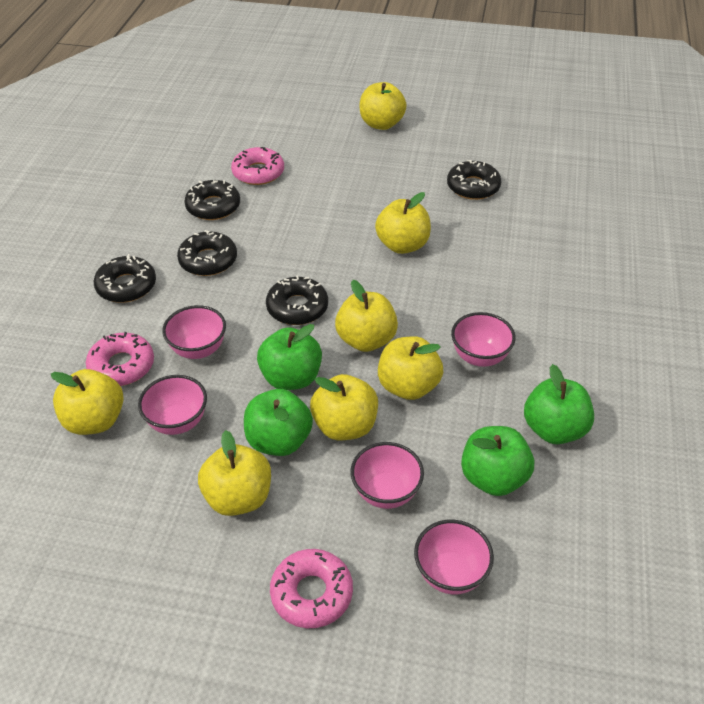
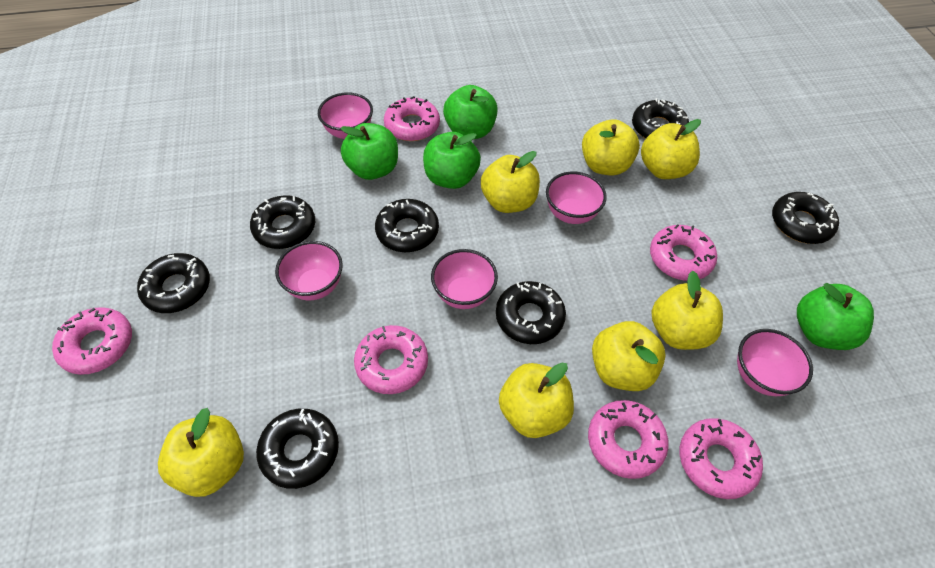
black donut: [94,254,156,303] [177,230,237,276] [184,180,240,220] [266,276,328,325] [447,160,501,200] = 5 -> [137,253,210,313] [250,195,315,249] [256,409,339,489] [375,199,439,252] [496,281,566,344] [632,98,689,139] [772,192,839,244] = 7
pink donut: [86,332,154,386] [231,147,284,185] [270,549,353,628] = 3 -> [52,307,132,375] [354,325,428,394] [384,96,440,141] [588,400,669,479] [650,224,717,281] [680,418,763,499] = 6

